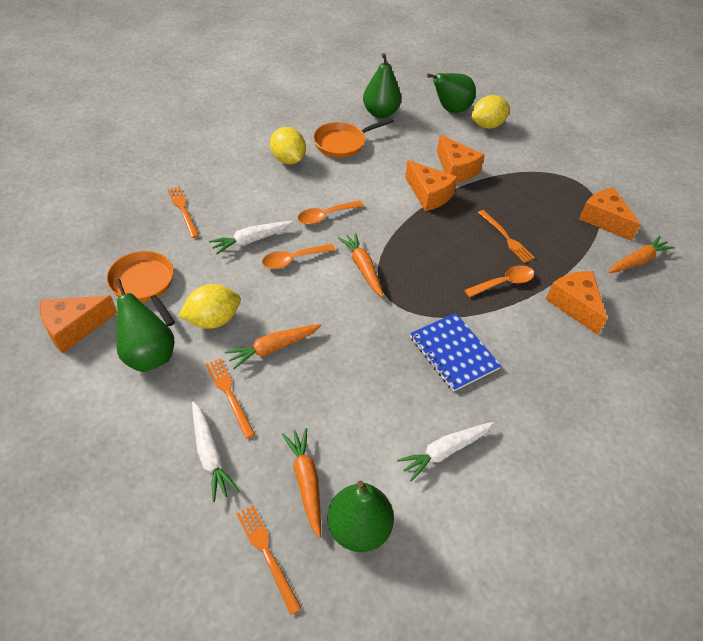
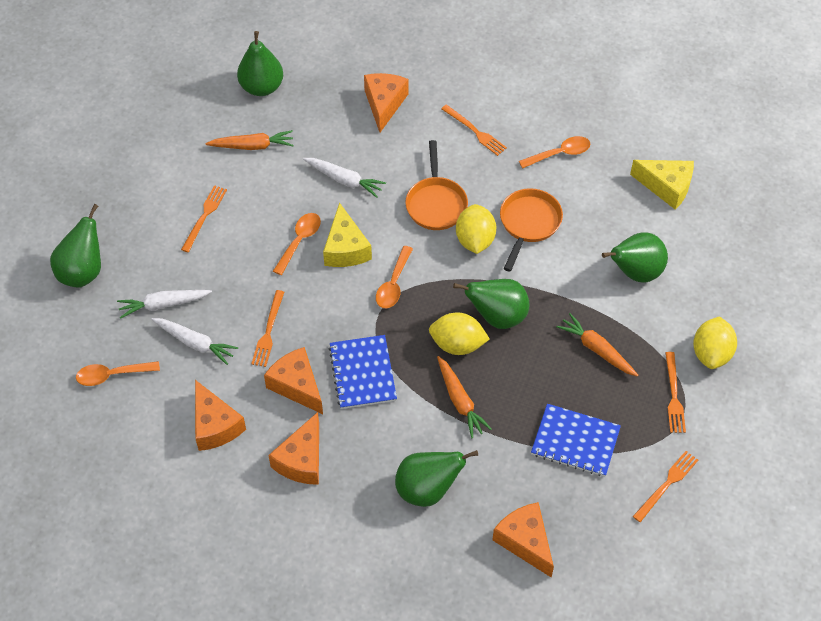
blue notebook: [410,313,501,392] = 1 -> [329,335,397,409] [531,404,621,477] = 2
green pear: [115,279,174,372] [327,480,394,552] [363,53,401,118] [427,73,476,113] = 4 -> [50,204,101,288] [237,31,283,96] [395,450,478,507] [453,279,529,329] [602,232,668,283] = 5
orange carrot: [225,324,321,369] [282,428,321,538] [338,233,384,297] [608,236,675,273] = 4 -> [205,130,294,150] [437,356,492,438] [556,313,638,377] = 3
orange fork: [167,186,199,238] [206,358,255,439] [236,505,302,615] [478,210,535,263] = 4 -> [181,185,227,252] [251,290,284,367] [441,105,507,156] [633,451,698,522] [665,352,686,433] = 5
orange spoon: [262,244,335,269] [298,200,364,225] [464,265,534,297] = 3 -> [76,361,160,386] [273,213,321,275] [376,246,413,308] [519,136,590,169] = 4
yellow cheese: none = 0 -> [323,202,372,267] [630,160,694,209] = 2

